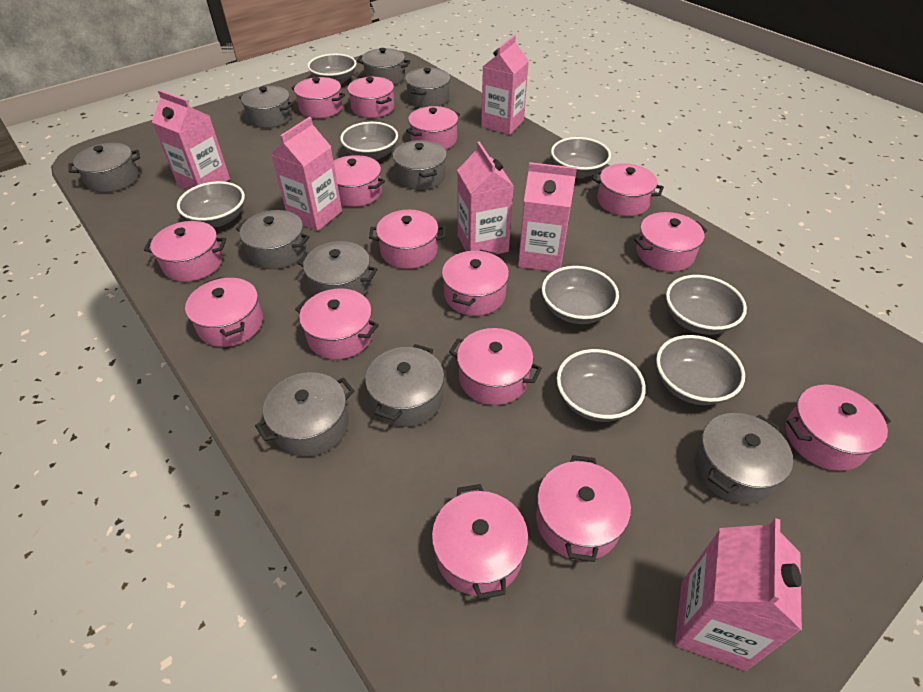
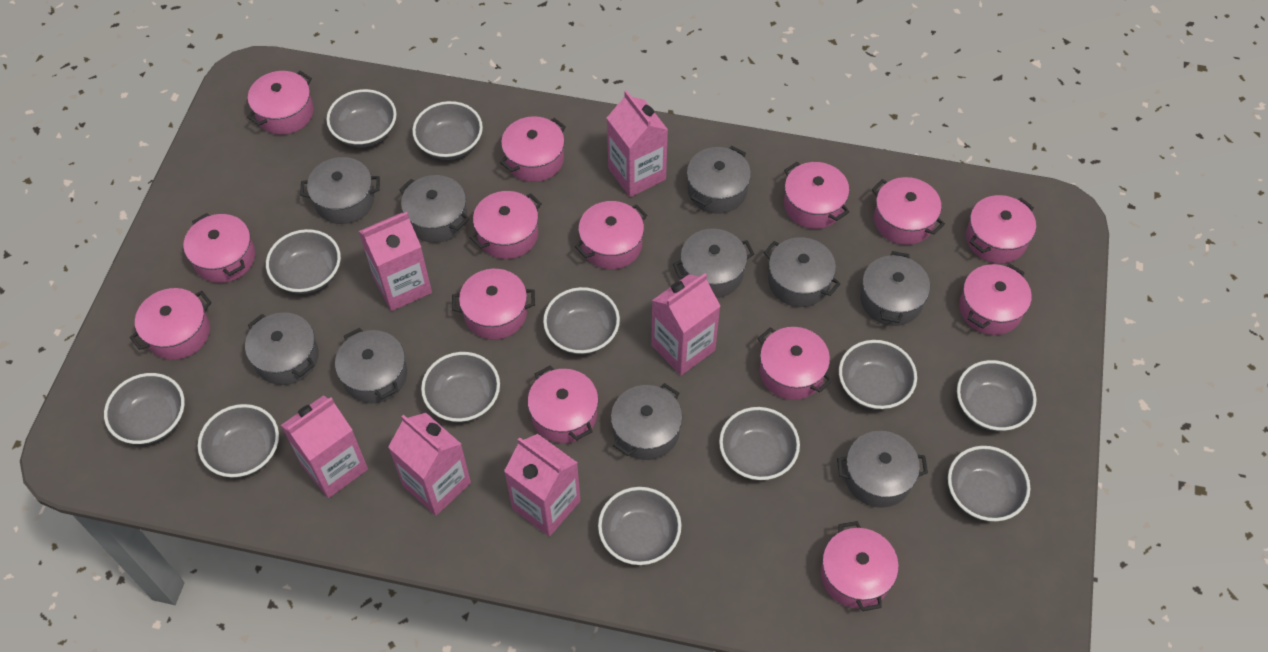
grey bowl: [177,181,245,227] [307,54,356,85] [340,122,398,160] [542,266,619,324] [551,137,611,178] [557,349,646,422] [656,335,745,405] [666,275,747,335] = 8 -> [104,373,185,444] [198,404,279,478] [266,229,341,294] [326,89,397,147] [412,101,483,160] [421,352,500,422] [543,287,620,355] [598,487,681,565] [719,407,800,480] [839,340,917,410] [948,446,1030,521] [957,360,1037,431] = 12
pink pot: [144,221,226,282] [185,277,263,347] [291,77,345,118] [295,288,379,359] [334,155,385,207] [347,77,394,118] [369,210,446,269] [406,106,460,149] [432,484,528,599] [442,250,509,316] [449,328,542,405] [536,455,631,562] [592,163,664,216] [634,212,707,272] [786,384,891,471] = 15 -> [130,288,212,360] [184,213,255,283] [247,71,314,135] [452,269,535,340] [470,191,542,259] [500,116,566,182] [528,365,598,443] [575,201,647,269] [758,327,832,400] [784,162,849,229] [821,521,899,611] [872,177,945,245] [959,263,1032,335] [966,195,1036,264] = 14

